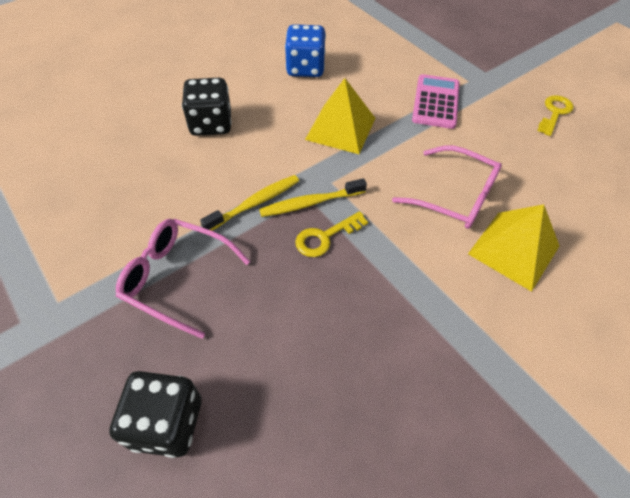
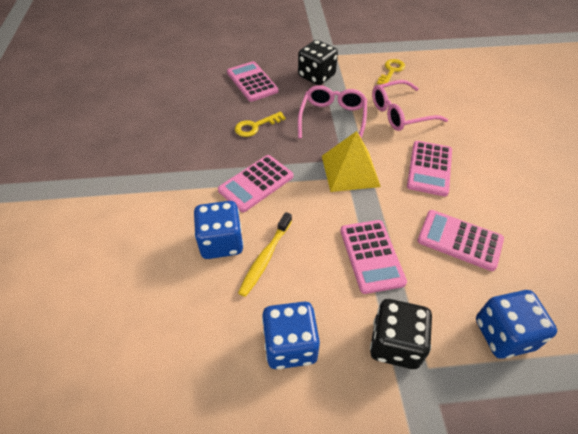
blue dice: [285,24,326,77] = 1 -> [194,201,244,259] [262,302,320,369] [476,290,557,359] = 3
pink calculator: [412,74,460,129] = 1 -> [218,155,293,212] [227,61,279,102] [340,220,407,294] [407,141,452,196] [417,210,504,271] = 5
yellow pyramid: [305,78,375,154] [468,204,559,292] = 2 -> [322,131,381,192] = 1
yellow toothbrush: [200,175,299,231] [259,178,367,217] = 2 -> [238,212,292,297] = 1

